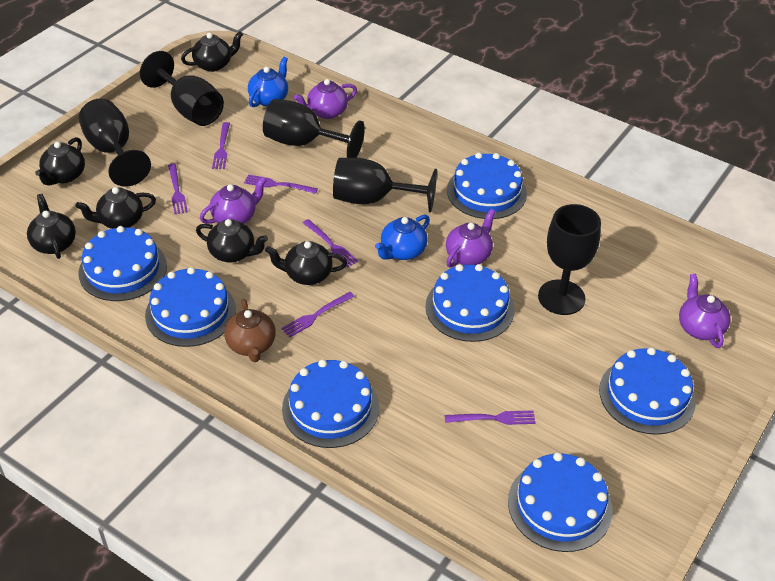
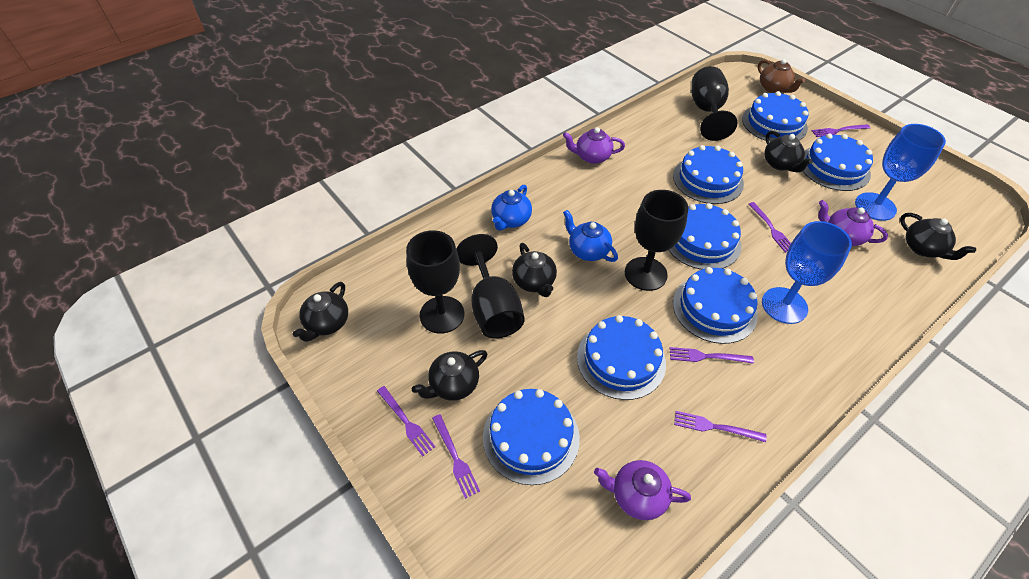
black goblet: [79,98,151,187] [140,51,224,126] [263,99,365,158] [333,158,437,213] [538,204,601,315] = 5 -> [406,230,464,334] [457,234,525,339] [625,190,688,291] [691,66,737,141] = 4
black teapot: [27,194,76,259] [35,137,85,186] [76,187,156,229] [181,32,243,72] [196,219,268,262] [265,241,347,285] = 6 -> [293,282,348,342] [412,350,488,401] [512,243,557,297] [764,131,813,172] [900,213,976,260] = 5
blue goblet: none = 0 -> [762,221,852,324] [855,124,946,221] = 2
purple teapot: [200,177,267,224] [294,79,357,119] [446,209,495,268] [679,274,731,348] = 4 -> [563,127,625,164] [594,460,691,520] [818,200,888,246] = 3

